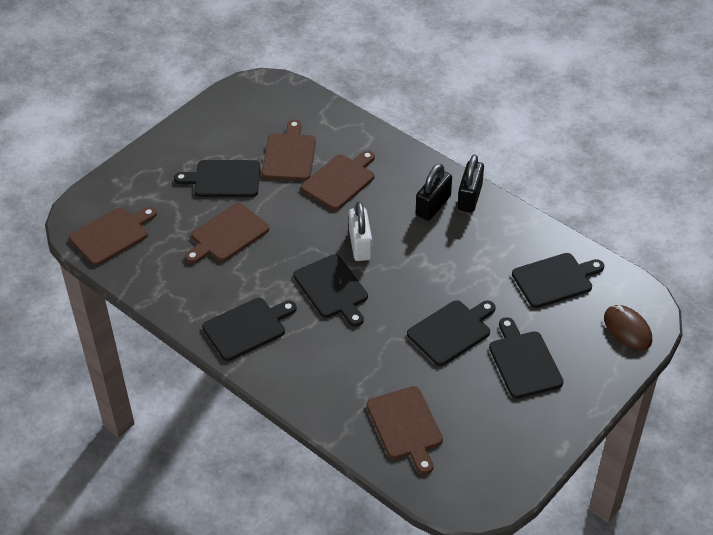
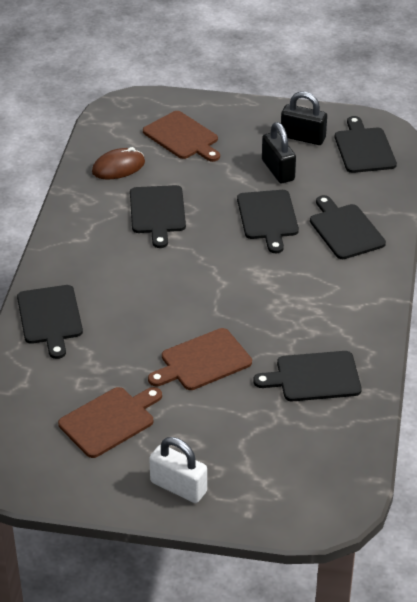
brown cutting board: [69,207,157,266] [185,203,269,264] [262,120,316,181] [301,150,375,210] [366,386,443,475] = 5 -> [58,387,162,458] [143,111,220,162] [148,328,252,390] = 3

